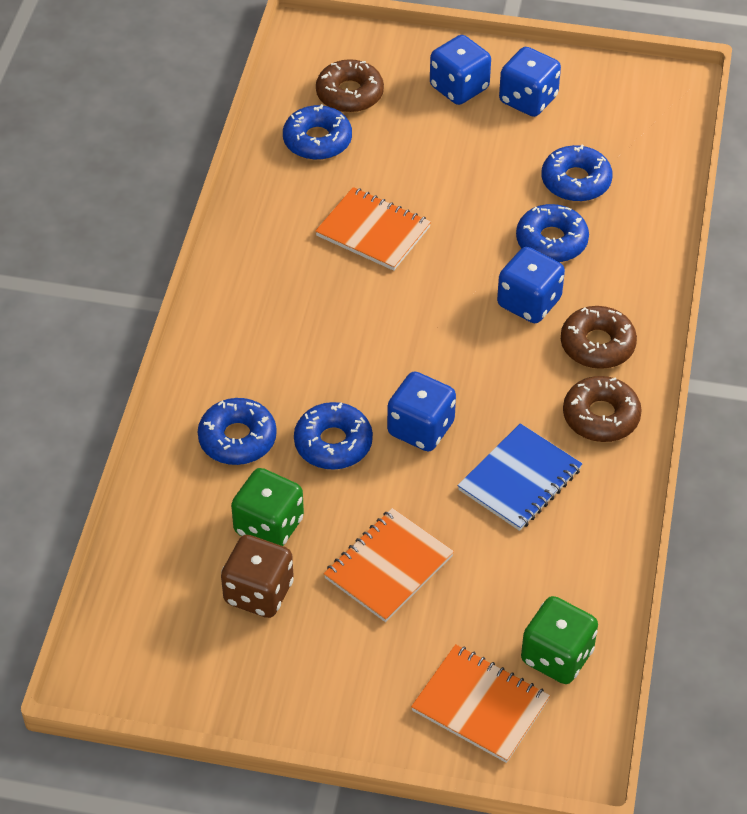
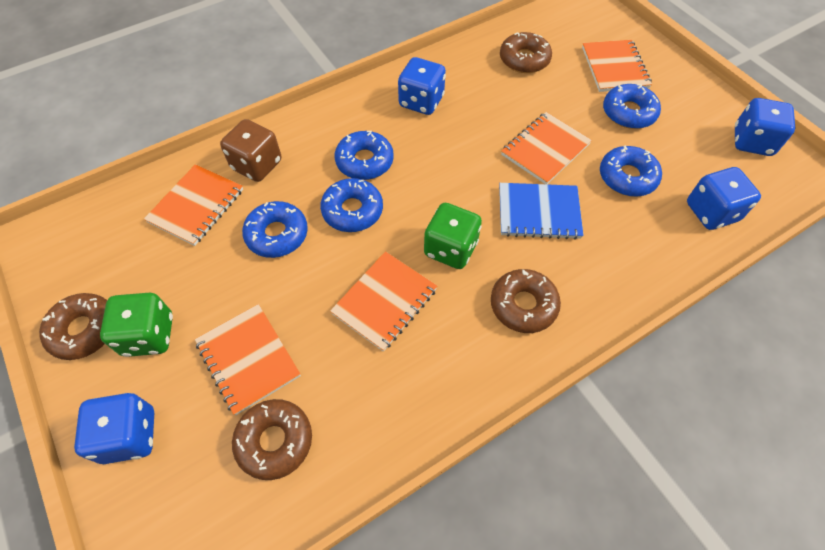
brown donut: [316,59,384,113] [561,306,637,369] [563,376,642,442] = 3 -> [39,293,107,360] [232,399,312,480] [491,269,561,333] [500,32,552,73] = 4
orange notebook: [315,187,431,271] [324,508,454,622] [411,644,550,763] = 3 -> [144,164,243,246] [195,304,301,415] [330,251,437,352] [501,112,592,184] [582,40,652,92] = 5

